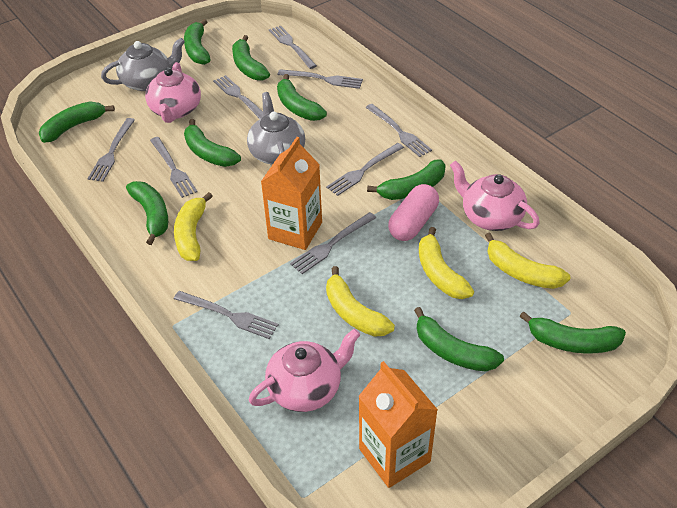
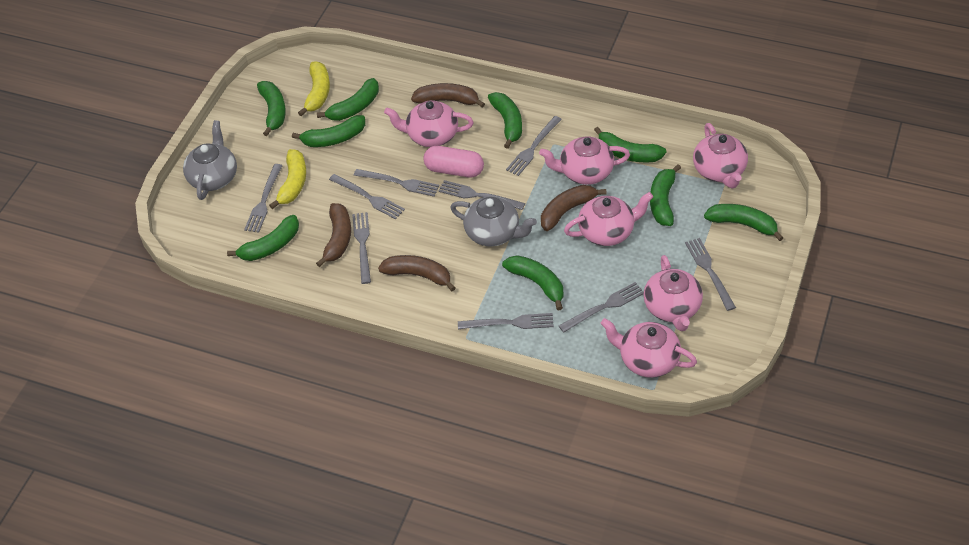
brown banana: none = 0 -> [316,203,351,267] [378,255,456,291] [411,83,485,108] [541,185,606,231] = 4
orange carton: [261,137,322,250] [358,361,438,488] = 2 -> none = 0
pink teapot: [145,62,201,123] [248,329,360,412] [450,160,540,231] = 3 -> [384,100,474,147] [539,136,630,185] [564,192,653,246] [601,318,697,378] [644,255,703,331] [693,123,748,188] = 6
yellow banana: [174,192,213,261] [326,266,395,337] [419,227,474,299] [485,233,570,289] = 4 -> [269,149,306,209] [298,61,330,116] = 2

